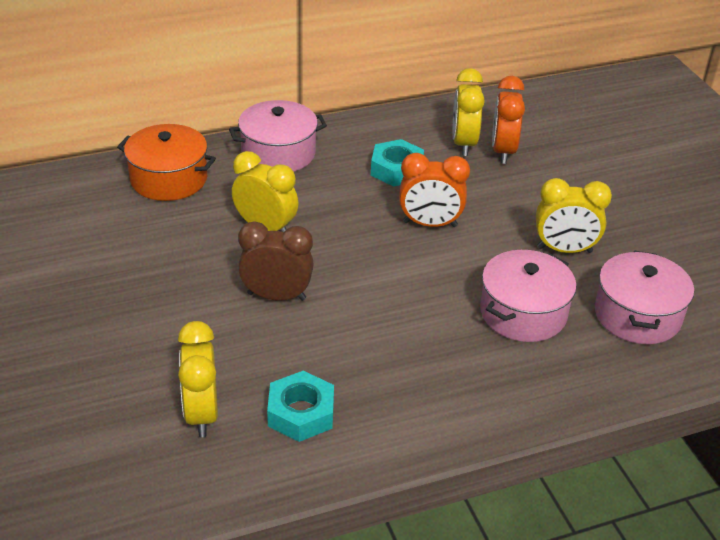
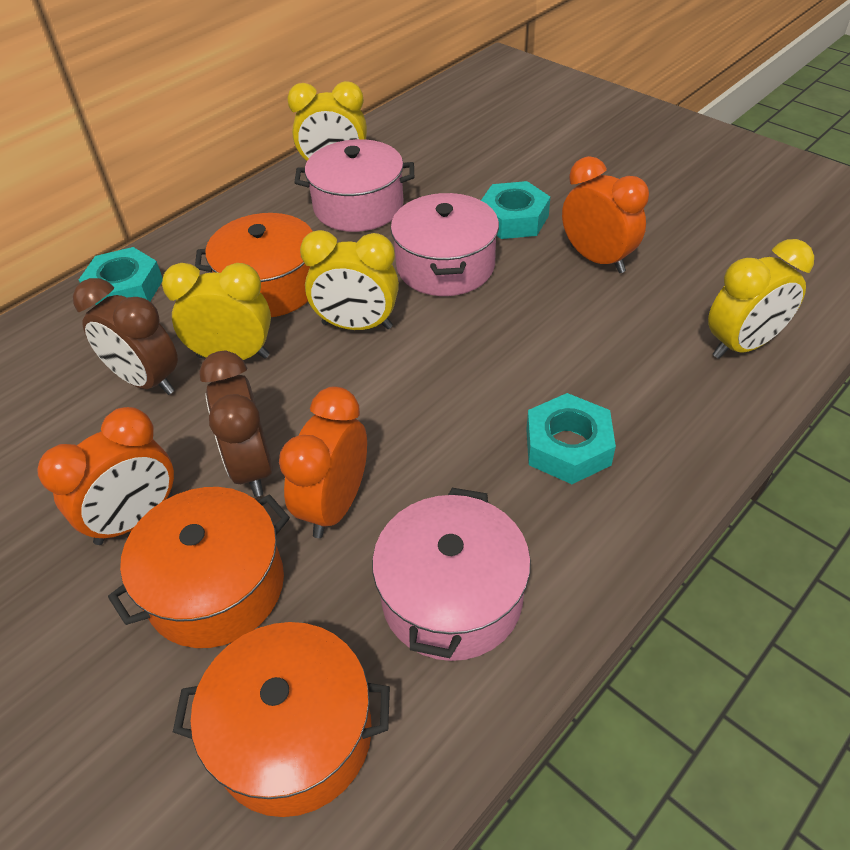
brown clock: [238,221,314,301] = 1 -> [73,278,178,395] [199,351,273,497] = 2
orange clock: [399,153,470,227] [492,76,525,164] = 2 -> [37,407,174,545] [279,386,367,538] [562,156,649,273] = 3
orange pot: [117,124,216,201] = 1 -> [108,487,290,648] [173,622,390,817] [195,213,313,317] = 3
turquoise nut: [267,371,334,442] [371,139,424,187] = 2 -> [79,247,163,305] [481,181,550,239] [526,393,616,484] = 3

